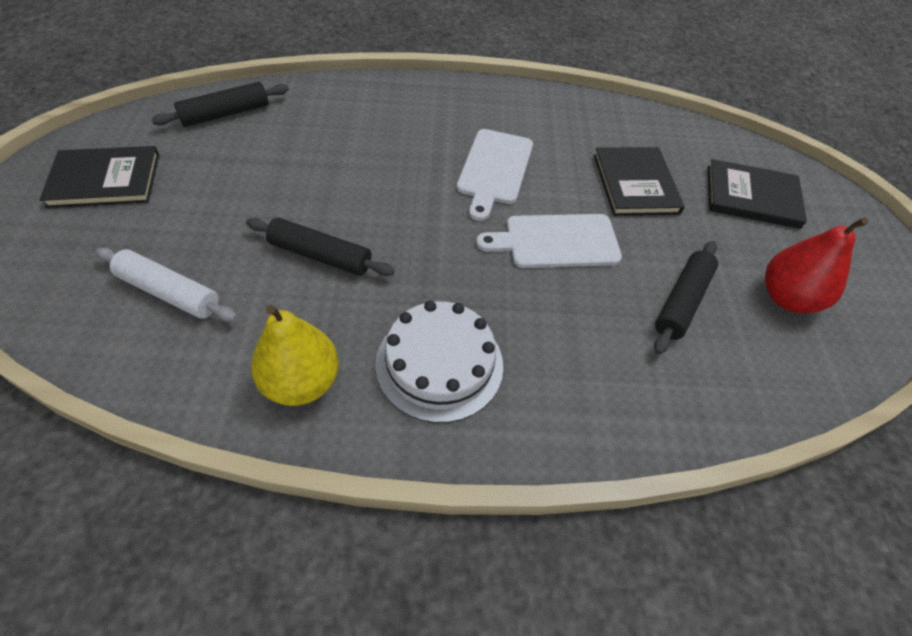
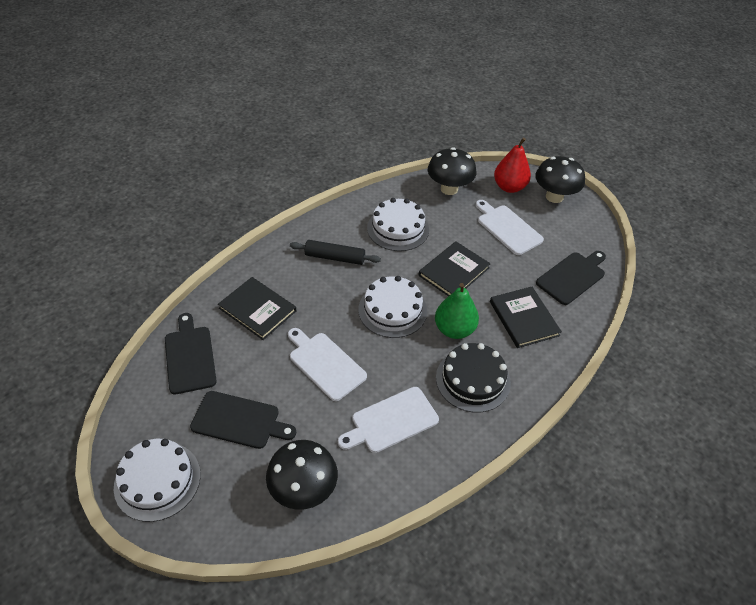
black cake: none = 0 -> [436,343,511,413] = 1
black cutting board: none = 0 -> [165,313,217,394] [190,391,296,449] [536,251,606,305] = 3
black mushroom: none = 0 -> [266,440,338,510] [428,147,477,195] [535,156,585,203] = 3
black rolling pin: [151,82,289,127] [246,218,395,276] [654,241,718,355] = 3 -> [290,240,381,265] = 1
green pear: none = 0 -> [435,283,479,339] = 1
white cake: [376,300,503,423] = 1 -> [114,439,201,522] [358,276,427,338] [367,198,429,251] = 3
white cutting board: [457,129,533,221] [476,214,622,268] = 2 -> [288,328,367,401] [338,387,439,453] [475,200,544,255] = 3
white rolling pin: [95,247,237,322] = 1 -> none = 0
yellow pear: [251,305,339,406] = 1 -> none = 0

